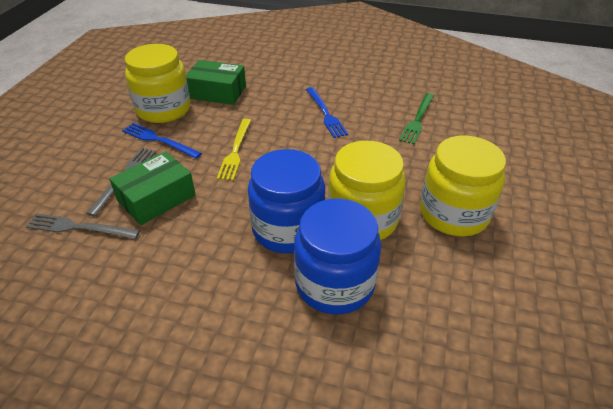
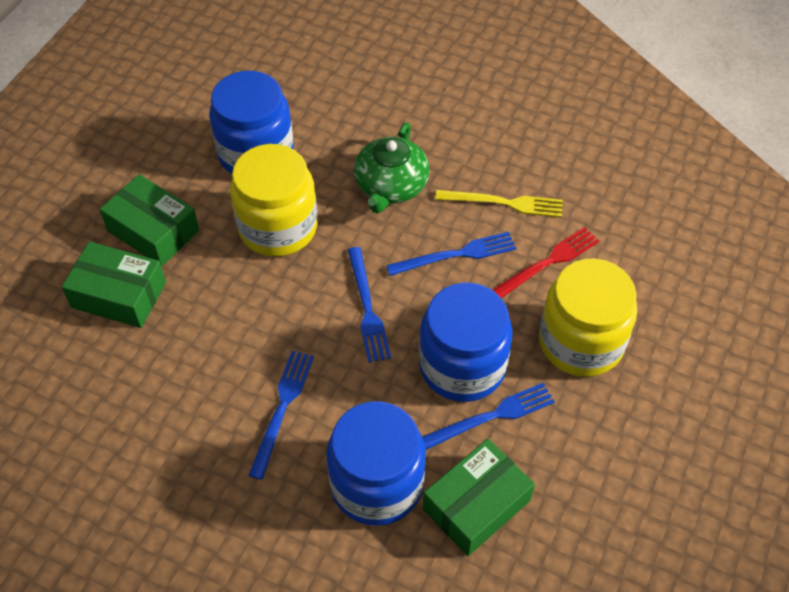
blue fork: [122,123,202,159] [306,87,348,138] = 2 -> [248,351,314,480] [348,247,391,363] [386,232,516,276] [422,383,555,450] = 4
blue jar: [248,149,325,253] [294,198,381,315] = 2 -> [209,71,294,174] [326,401,426,526] [419,282,513,402] = 3
green box: [109,151,196,225] [186,60,246,105] = 2 -> [62,242,166,328] [100,174,199,266] [423,439,535,556] = 3
green fork: [399,93,434,144] = 1 -> none = 0
green teapot: none = 0 -> [354,122,430,214] = 1
grey fork: [26,213,140,239] [86,148,156,216] = 2 -> none = 0
red fork: none = 0 -> [493,227,599,298] = 1
yellow jar: [125,44,191,123] [328,141,406,240] [420,136,506,237] = 3 -> [230,144,317,257] [539,258,637,377] = 2

